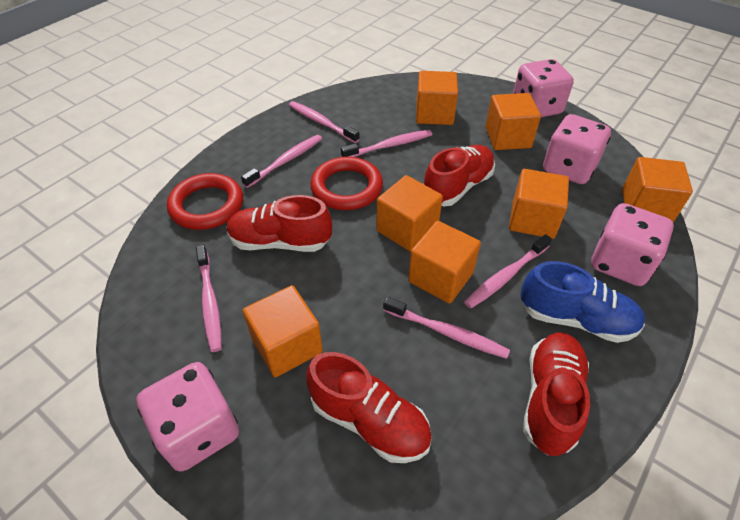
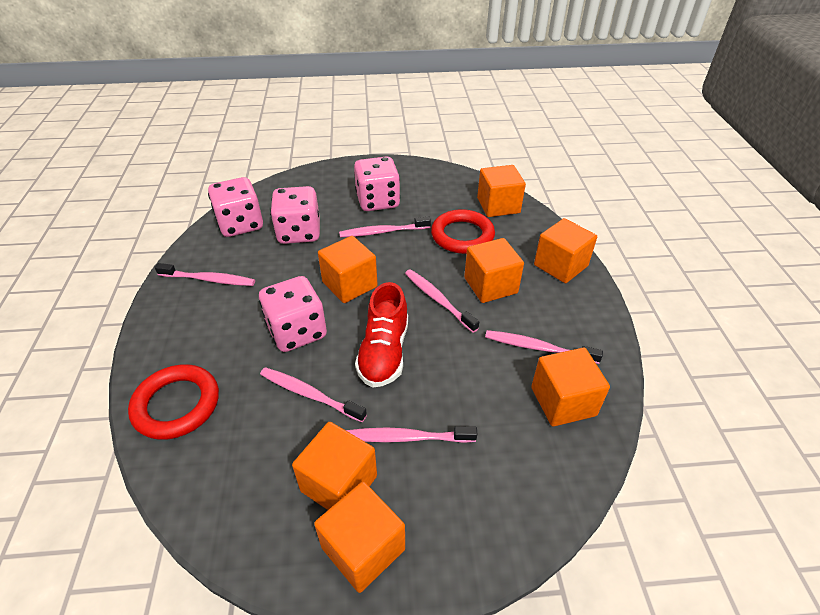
blue shoe: [521,261,645,343] = 1 -> none = 0
red shoe: [227,195,332,252] [306,352,432,463] [424,145,495,206] [523,332,590,456] = 4 -> [355,282,408,388] = 1

